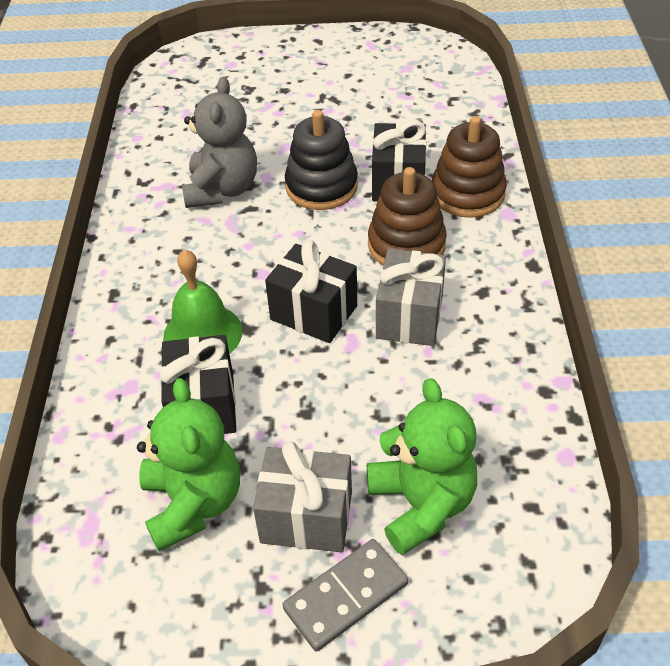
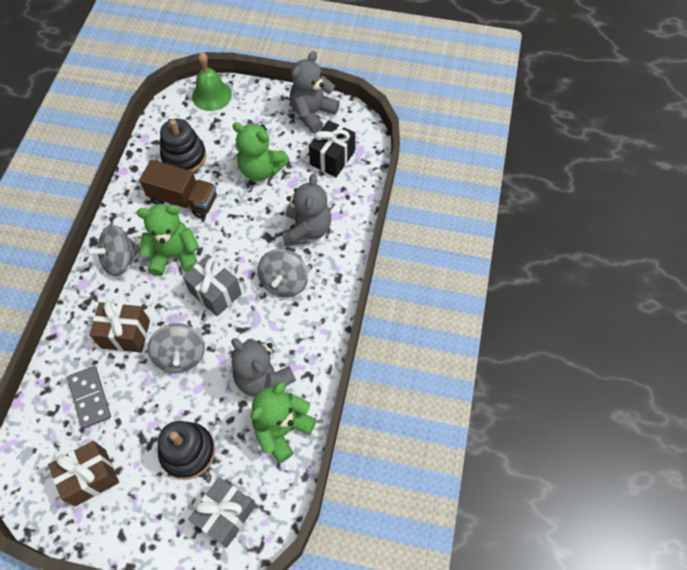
black gift: [160,335,236,434] [265,240,357,343] [372,120,426,202] = 3 -> [309,120,355,177] = 1
black stacking toy: [285,110,358,210] = 1 -> [158,421,215,480] [160,119,206,172] = 2
brown gift: none = 0 -> [48,441,119,506] [90,301,150,353] = 2
brown stacking toy: [368,167,447,266] [432,116,507,218] = 2 -> none = 0
brown truck: none = 0 -> [139,159,217,219] = 1
green teddy bear: [137,378,240,551] [367,378,477,555] = 2 -> [137,204,199,276] [232,122,290,181] [251,381,317,463] = 3
grey spinning top: none = 0 -> [86,225,140,276] [148,323,205,373] [258,249,308,298] = 3
grey teddy bear: [182,77,257,208] = 1 -> [232,338,296,397] [282,174,331,246] [290,51,340,133] = 3

